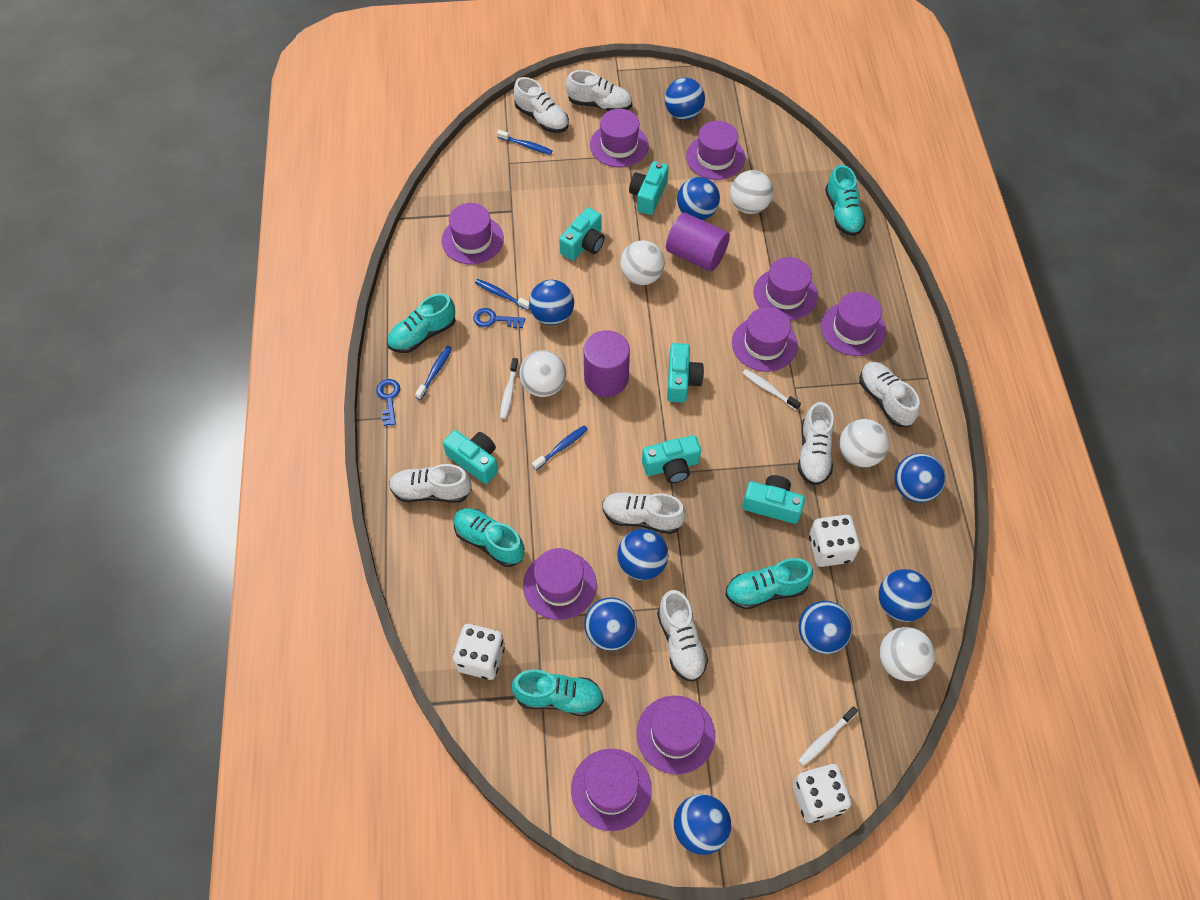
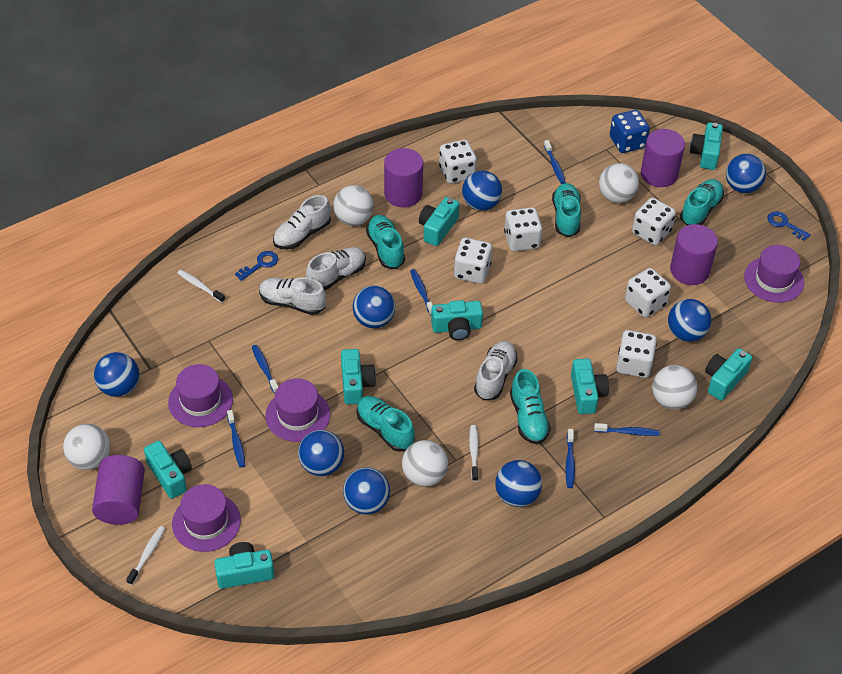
blue ball: [529,280,574,325] [584,597,637,651] [617,529,669,580] [665,78,705,120] [674,794,731,855] [677,177,720,220] [799,601,853,654] [879,569,933,622] [895,453,946,503] = 9 -> [94,352,139,397] [298,430,344,476] [343,467,390,515] [353,285,395,328] [462,171,502,211] [495,460,542,507] [668,299,711,342] [726,154,766,193] = 8
blue dice: none = 0 -> [610,110,650,153] = 1
blue toothbrush: [415,346,452,400] [475,279,530,310] [497,130,553,155] [532,425,588,470] = 4 -> [227,410,245,468] [252,345,278,394] [410,269,433,316] [544,140,566,184] [565,429,575,488] [594,423,660,436] = 6
purple cylinder: [583,330,630,397] [666,213,730,271] = 2 -> [92,455,145,525] [384,148,423,207] [641,129,685,187] [670,224,718,285] = 4
purple hat: [442,203,504,264] [523,548,597,620] [571,749,652,831] [590,109,649,167] [637,696,715,774] [686,121,745,180] [732,307,798,372] [754,257,818,320] [821,292,886,356] = 9 -> [168,364,233,427] [172,484,241,552] [265,378,330,442] [744,245,804,303] = 4
turquoise camera: [443,430,498,484] [559,207,605,261] [629,161,669,215] [642,435,701,483] [667,343,704,403] [742,475,805,524] = 6 -> [144,441,192,499] [214,542,274,589] [341,349,376,405] [419,197,459,246] [431,300,483,341] [571,358,609,414] [690,122,723,170] [705,348,752,401] = 8
white dice: [453,624,505,680] [793,764,852,823] [809,515,860,567] = 3 -> [439,140,477,184] [454,238,492,284] [504,207,542,251] [616,330,657,378] [625,268,671,318] [632,198,676,246] = 6
white shoe: [389,464,472,503] [514,77,569,133] [566,70,632,111] [602,492,686,534] [657,590,708,682] [798,402,834,485] [860,362,920,427] = 7 -> [259,277,326,315] [273,195,331,249] [306,247,366,290] [474,341,518,400] = 4

